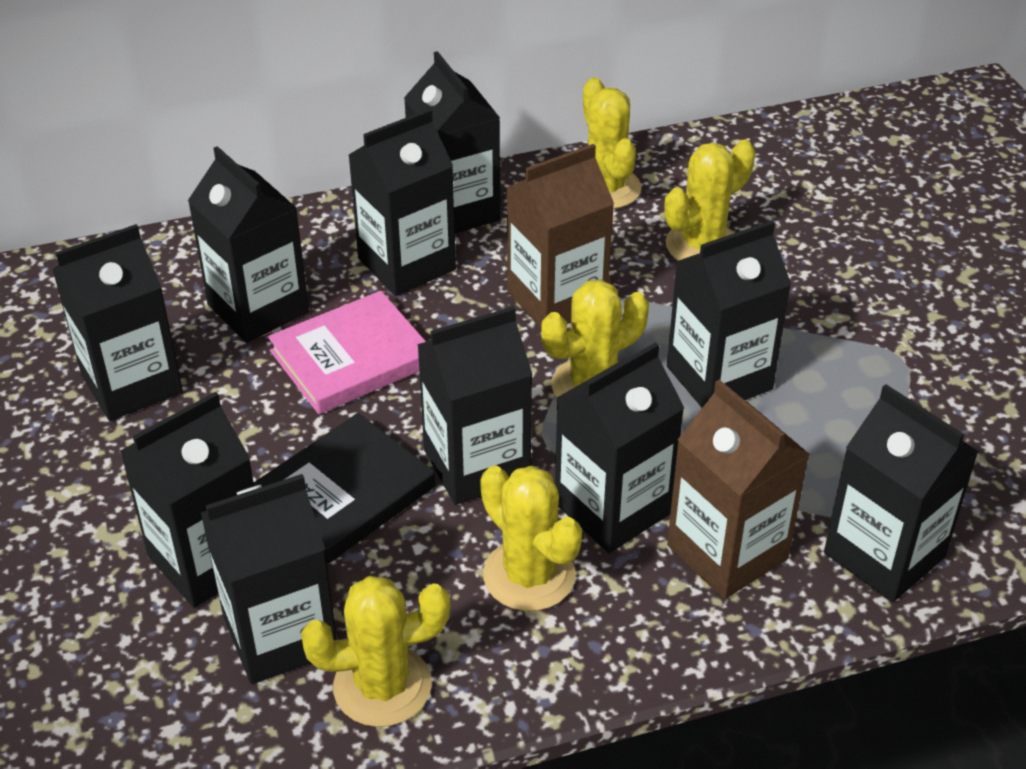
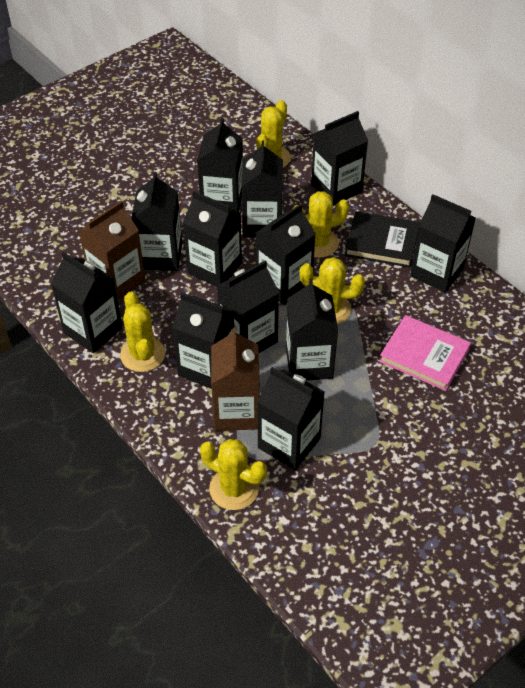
black carton: [52,224,183,421] [120,392,254,608] [188,146,309,343] [201,474,337,684] [349,109,456,296] [404,51,500,233] [417,306,533,505] [555,342,684,553] [667,220,791,408] [824,384,979,602] = 10 -> [51,252,122,353] [131,172,182,271] [172,293,234,389] [183,191,242,287] [197,118,243,212] [217,261,279,353] [242,141,283,238] [256,204,316,305] [257,367,325,470] [286,279,338,381] [311,111,368,206] [410,194,476,293] = 12

